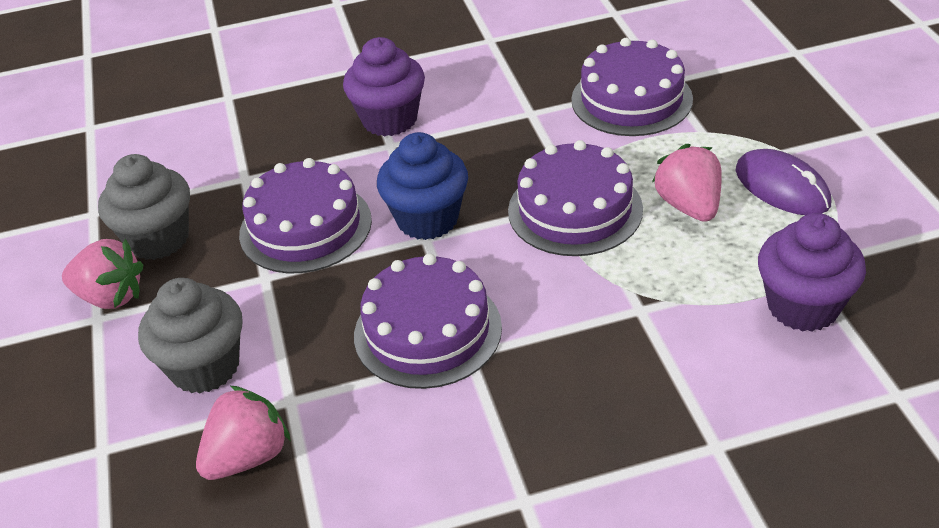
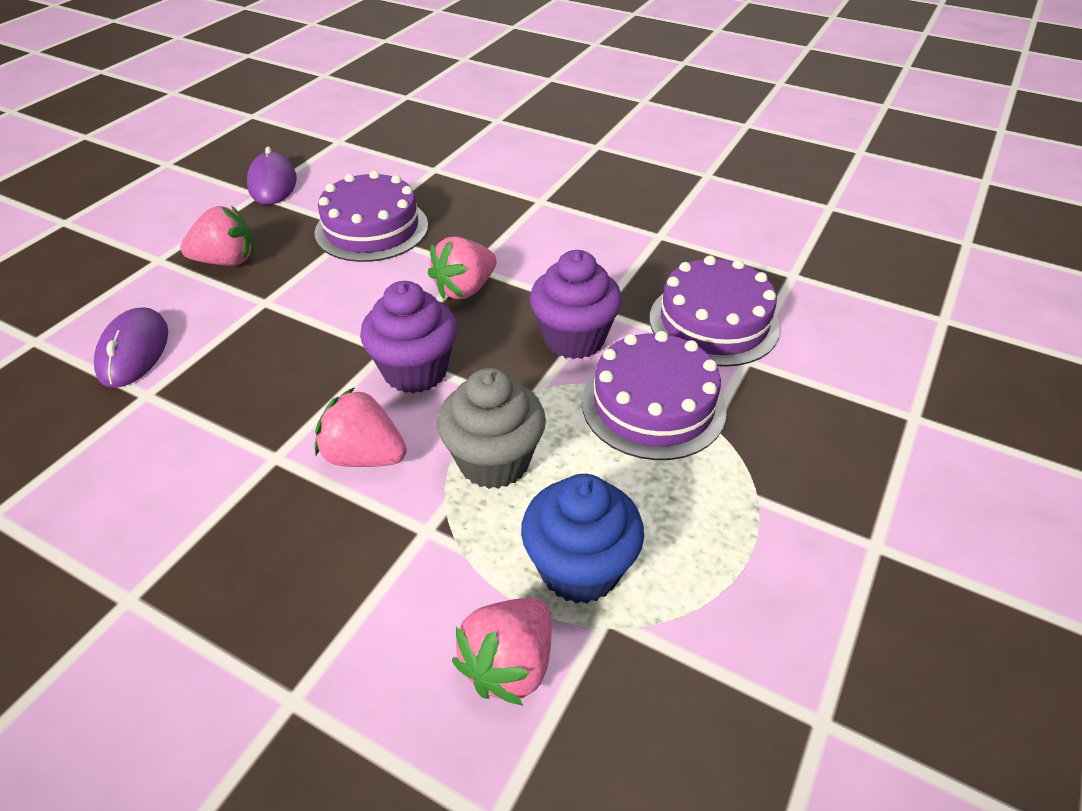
grey cupcake: [98,154,190,260] [138,278,243,393] = 2 -> [437,368,546,489] = 1
pink strawberry: [62,239,143,309] [196,386,291,480] [652,144,722,222] = 3 -> [180,206,255,266] [315,387,407,467] [428,236,497,299] [452,598,552,706] = 4
purple cake: [239,158,372,273] [354,254,502,389] [508,140,643,256] [571,38,693,136] = 4 -> [315,171,428,262] [582,331,727,460] [650,255,780,367] = 3
purple mouse: [736,149,831,215] = 1 -> [94,307,168,388] [247,147,297,205] = 2

